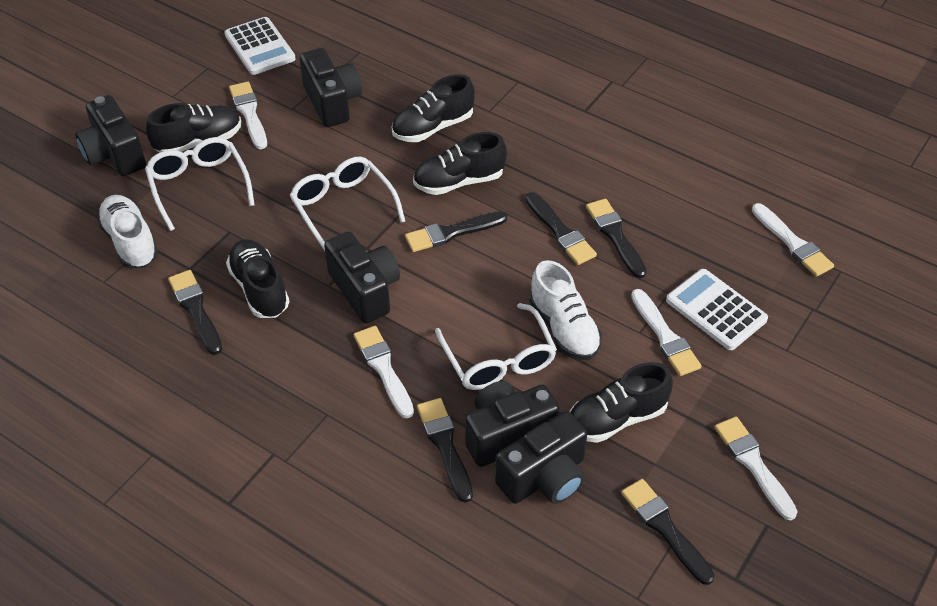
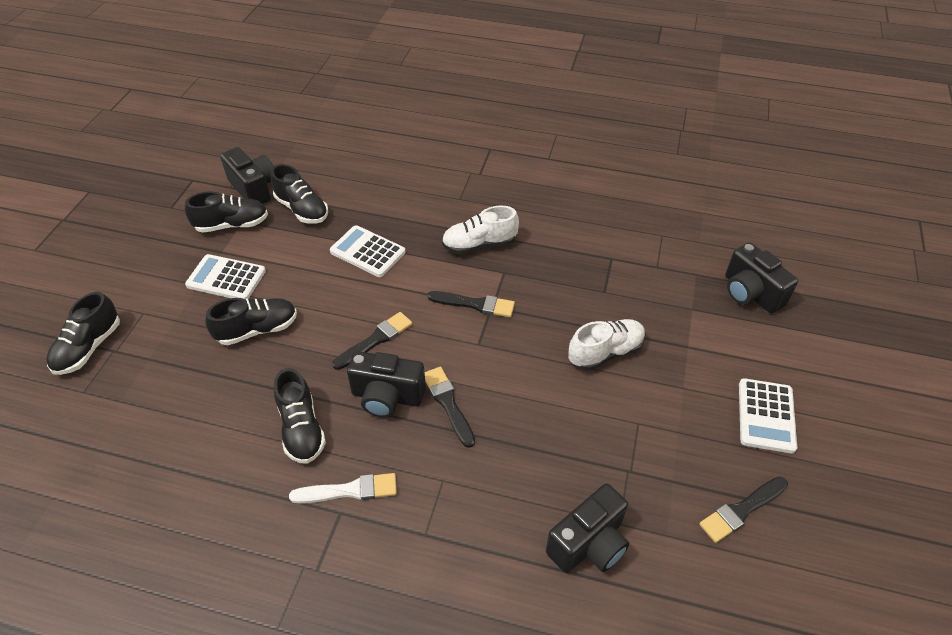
black brush: [168,270,222,355] [405,211,507,252] [417,398,473,503] [526,192,597,265] [586,199,647,278] [621,479,714,585] = 6 -> [332,312,412,370] [425,367,475,448] [427,291,515,317] [699,477,788,543] = 4
black camera: [75,95,146,176] [300,48,362,127] [324,232,400,323] [465,381,559,467] [495,411,587,504] = 5 -> [220,147,273,204] [347,351,426,417] [546,483,629,573] [725,242,798,314] = 4
white brush: [229,82,267,149] [353,326,414,418] [631,289,702,376] [715,416,798,520] [752,203,834,277] = 5 -> [289,473,397,503] = 1
white calculator: [224,17,296,75] [666,269,768,350] = 2 -> [185,254,266,299] [330,225,405,277] [739,378,797,453] = 3
white glasses: [145,137,255,231] [289,157,405,251] [435,303,557,390] = 3 -> none = 0

